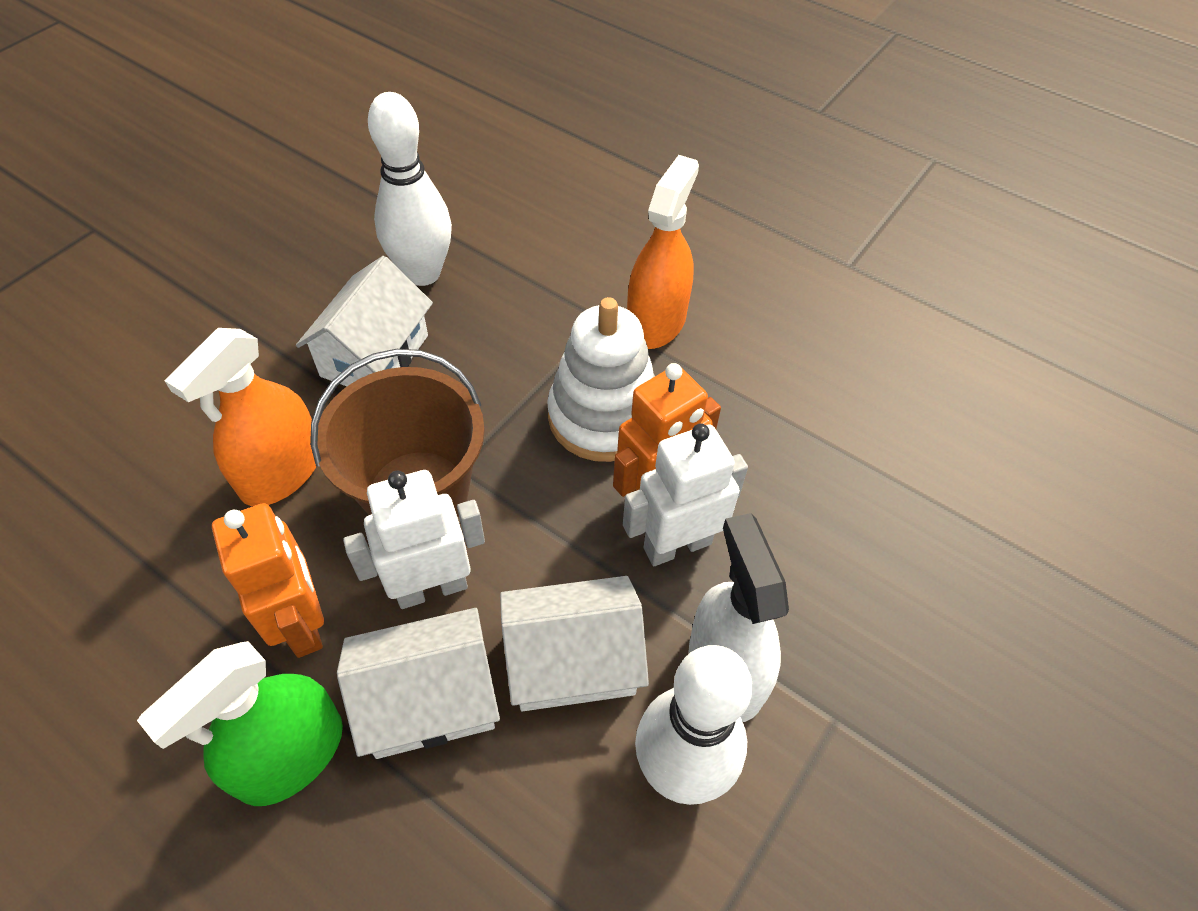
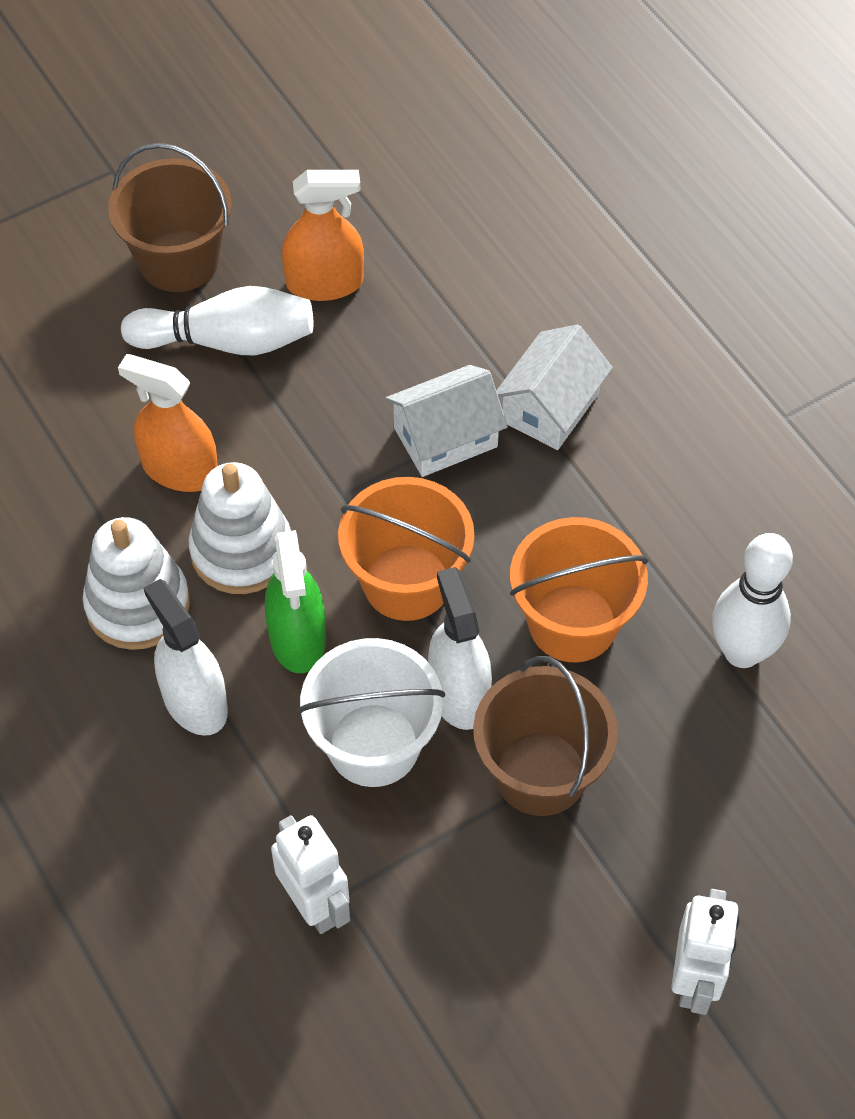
brown bucket: [310,349,485,517] = 1 -> [108,143,232,292] [473,656,618,816] = 2
orange bucket: none = 0 -> [338,477,474,621] [510,517,649,662] = 2
orange robot: [212,503,324,658] [613,363,721,497] = 2 -> none = 0
white bucket: none = 0 -> [298,638,445,787] = 1
white house: [296,256,433,386] [337,608,500,759] [500,576,649,711] = 3 -> [385,365,508,477] [496,325,613,450] = 2
white spray bottle: [688,513,789,722] = 1 -> [144,579,228,736] [428,567,492,730] = 2
white stacking toy: [547,297,655,462] = 1 -> [83,517,190,650] [189,462,291,594] = 2

